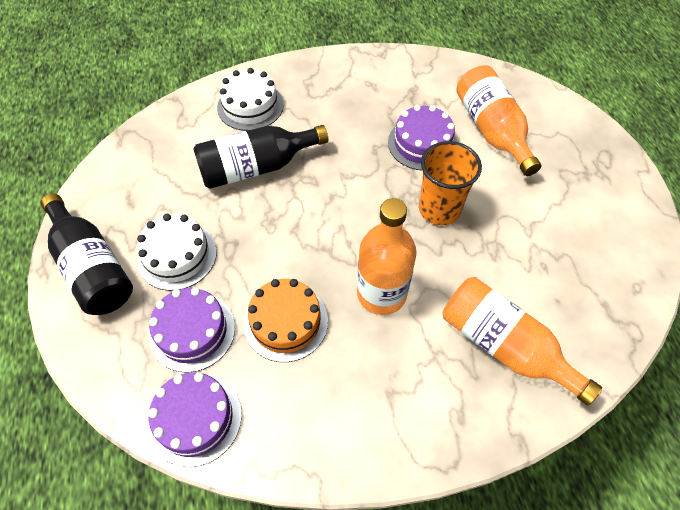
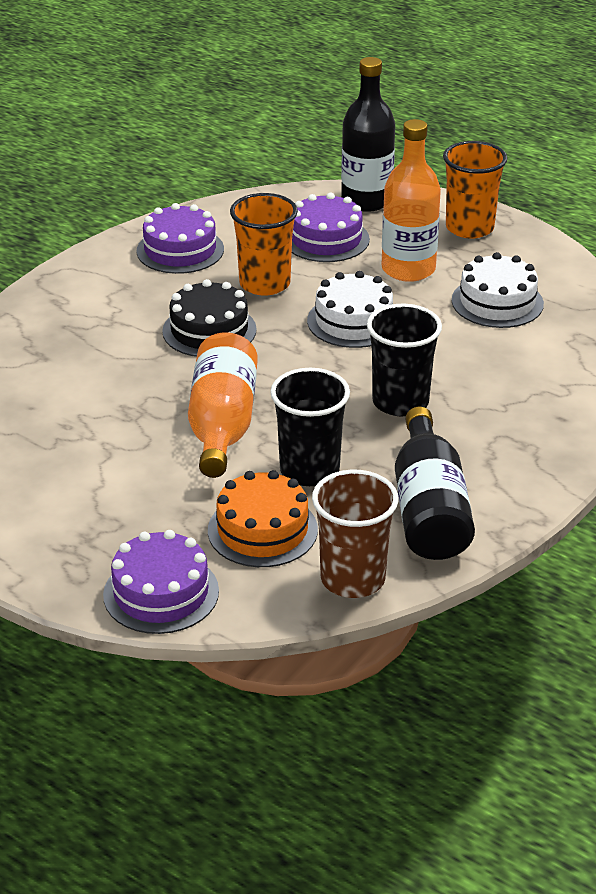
black cake: none = 0 -> [162,279,257,357] = 1
black cup: none = 0 -> [270,368,350,486] [367,304,442,416] = 2
brown cup: none = 0 -> [312,470,398,598] = 1
orange bottle: [357,198,417,315] [443,277,602,406] [456,65,542,176] = 3 -> [188,332,258,478] [381,119,441,282] = 2
orange cup: [419,141,482,225] = 1 -> [230,193,298,296] [443,141,507,239] = 2

